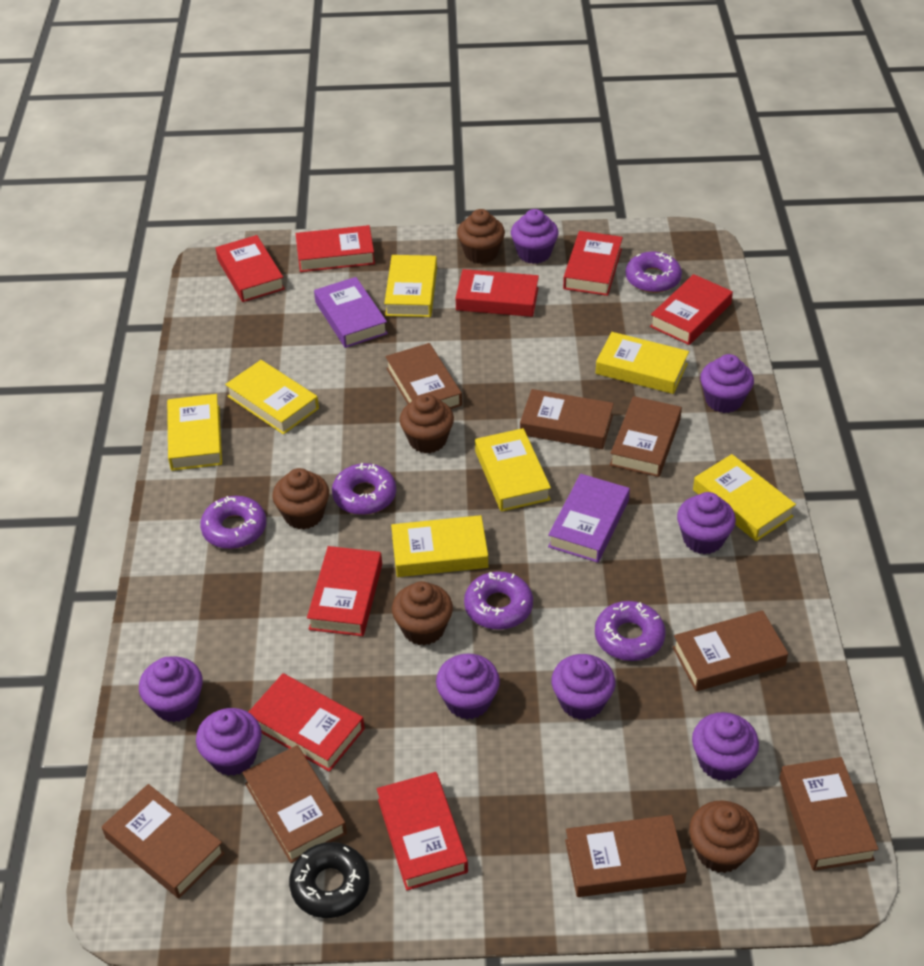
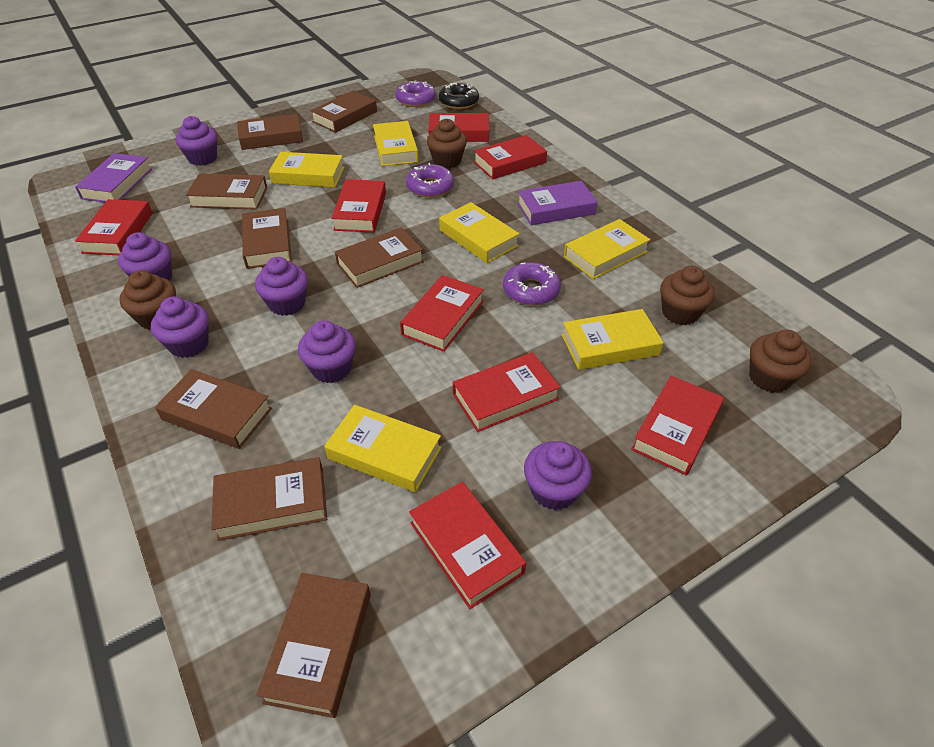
brown cupcake: [272,468,329,530] [392,581,453,646] [400,394,454,453] [457,209,505,264] [689,800,759,873] = 5 -> [119,270,176,330] [427,119,467,168] [660,266,714,325] [749,330,811,393] = 4
purple cupcake: [139,656,203,722] [196,708,262,776] [436,654,500,719] [511,209,559,264] [552,654,615,720] [677,492,736,554] [692,712,759,781] [700,354,754,413] = 8 -> [118,232,172,281] [151,297,209,358] [175,116,217,166] [255,257,308,316] [298,320,356,383] [524,441,592,510] = 6
purple donut: [200,496,266,549] [332,463,396,515] [464,571,533,630] [595,601,666,661] [626,252,682,293] = 5 -> [396,80,436,107] [406,163,454,198] [503,262,561,306] = 3
yellow book: [167,394,222,471] [225,360,319,434] [384,255,437,317] [391,515,488,577] [475,428,551,512] [595,332,689,394] [693,454,796,541] = 7 -> [269,152,344,187] [324,405,442,492] [373,121,419,166] [439,202,519,263] [562,309,664,370] [564,219,651,279] = 6

